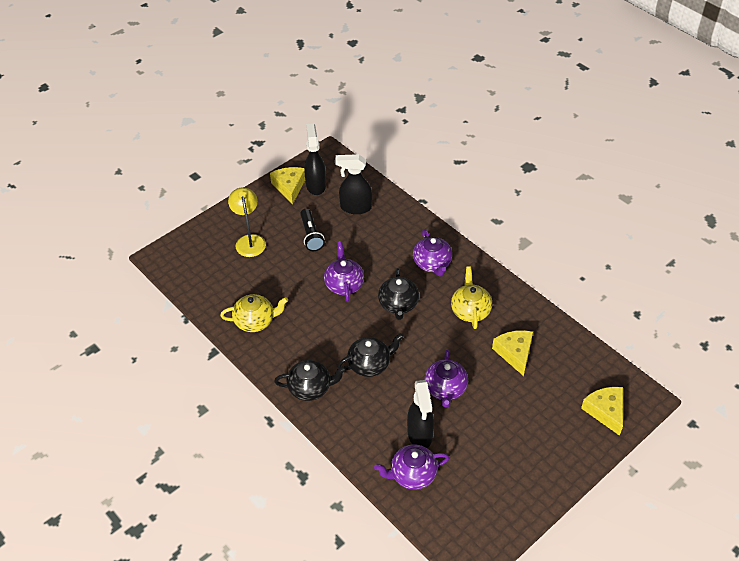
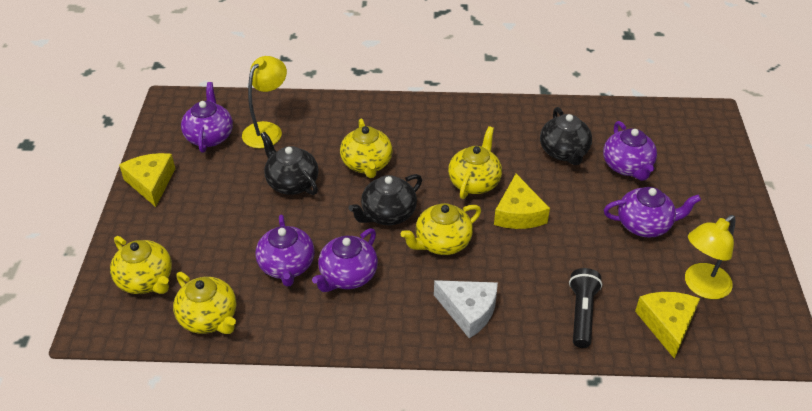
black spray bottle: [304,123,326,195] [335,154,372,214] [407,380,434,448] = 3 -> none = 0
purple teapot: [324,241,364,301] [374,444,449,490] [413,229,452,277] [424,349,468,408] = 4 -> [181,82,233,153] [255,215,315,287] [312,228,378,292] [603,121,657,181] [604,187,701,238] = 5
white cheese: none = 0 -> [434,280,498,338] = 1
yellow lamp: [228,187,266,257] = 1 -> [242,56,287,148] [685,215,736,299] = 2
yellow teapot: [220,294,288,332] [451,266,492,329] = 2 -> [110,236,172,294] [173,272,236,334] [340,118,393,178] [401,203,481,255] [448,126,502,199] = 5

